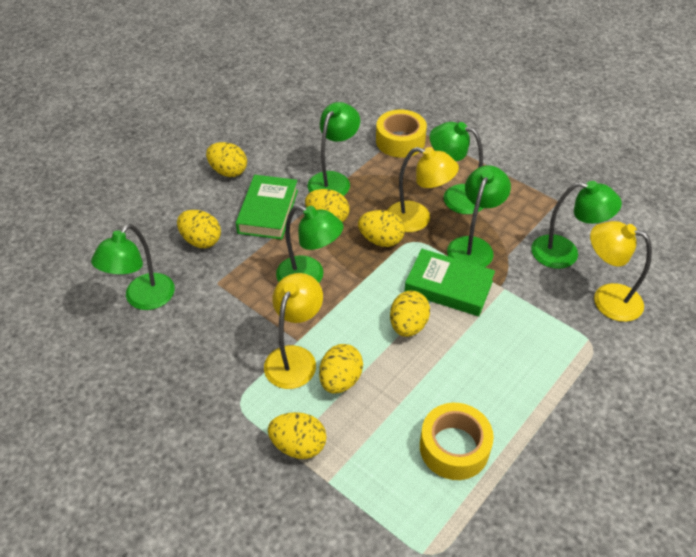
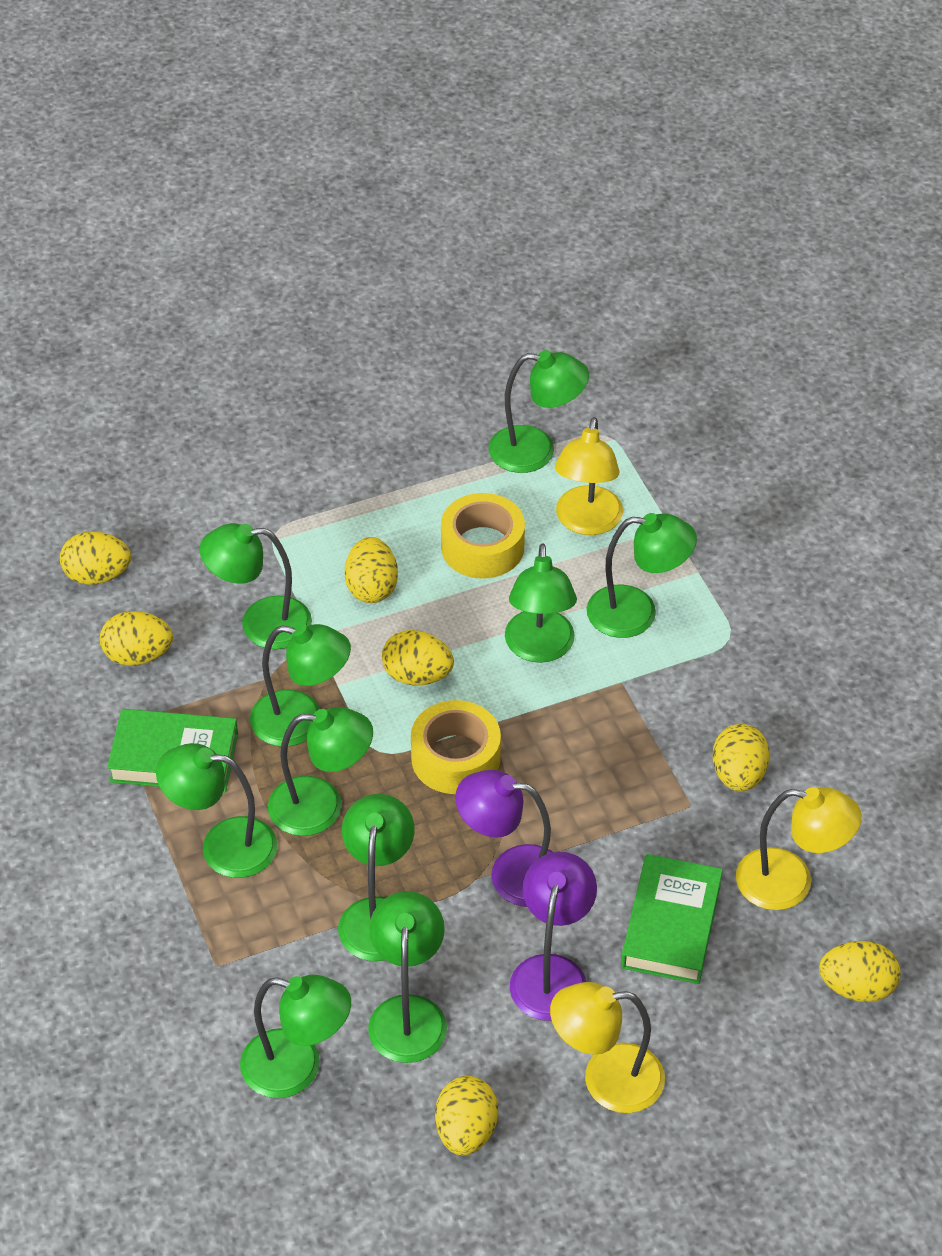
green lamp: [91,224,175,310] [276,205,343,283] [307,102,360,196] [430,122,483,214] [447,165,511,267] [531,181,622,269] = 6 -> [156,743,277,878] [199,523,312,649] [240,975,351,1098] [250,623,351,746] [268,707,373,836] [338,794,415,961] [368,891,447,1063] [489,350,589,473] [505,543,577,663] [587,513,697,638] = 10
purple lamp: none = 0 -> [455,770,553,907] [510,852,597,1021] = 2

